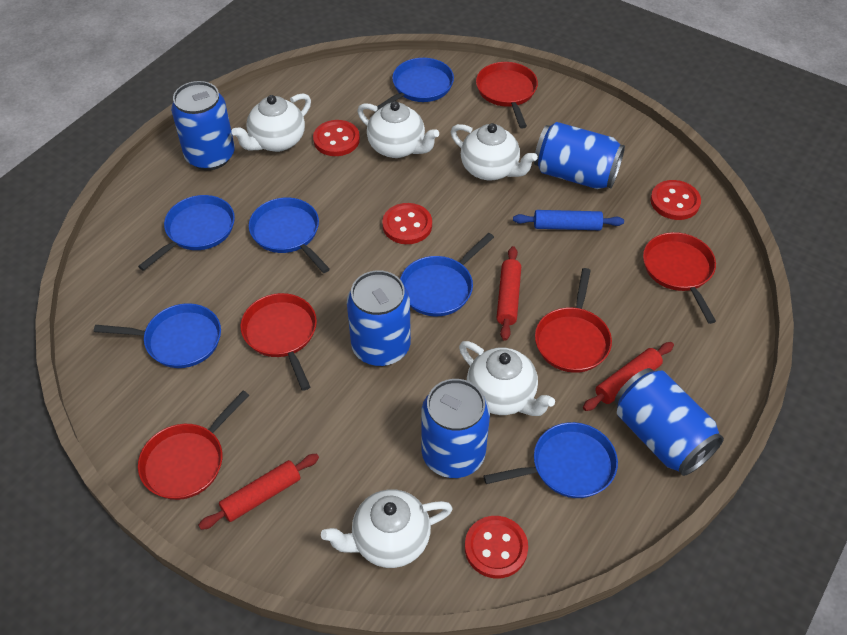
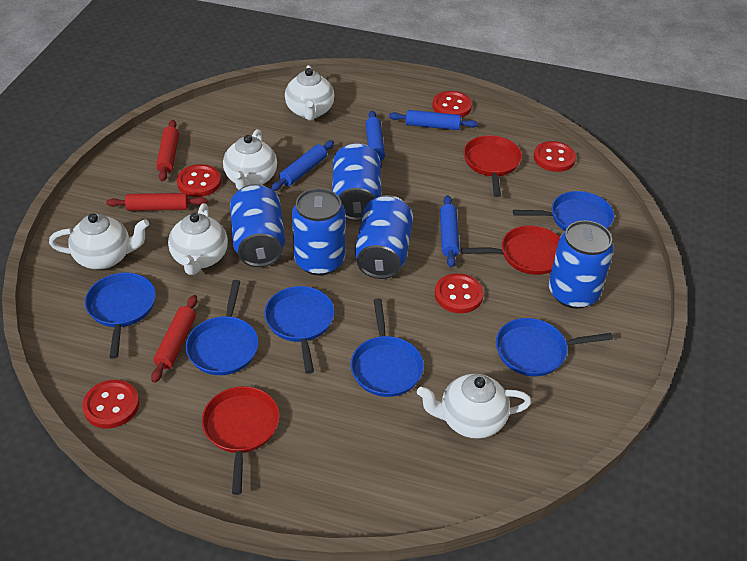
blue rolling pin: [513,210,624,230] = 1 -> [271,140,334,191] [366,111,385,167] [389,110,478,130] [440,195,460,268] = 4
red button: [313,120,360,156] [382,203,432,244] [465,516,528,578] [650,180,701,220] = 4 -> [82,380,139,428] [177,164,221,197] [433,91,472,118] [435,273,484,313] [534,141,576,172] = 5
red pan: [138,391,249,500] [241,293,317,391] [476,62,538,128] [535,268,612,373] [643,232,716,324] = 5 -> [202,386,280,495] [461,226,560,275] [463,135,522,197] = 3

